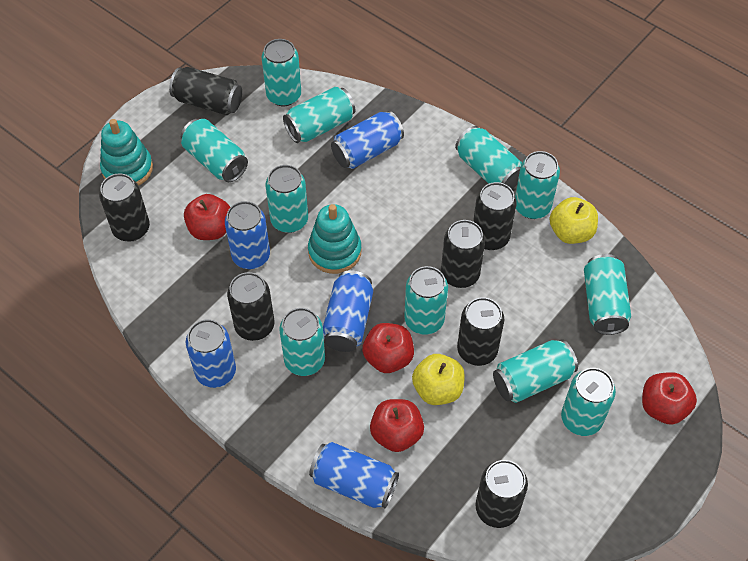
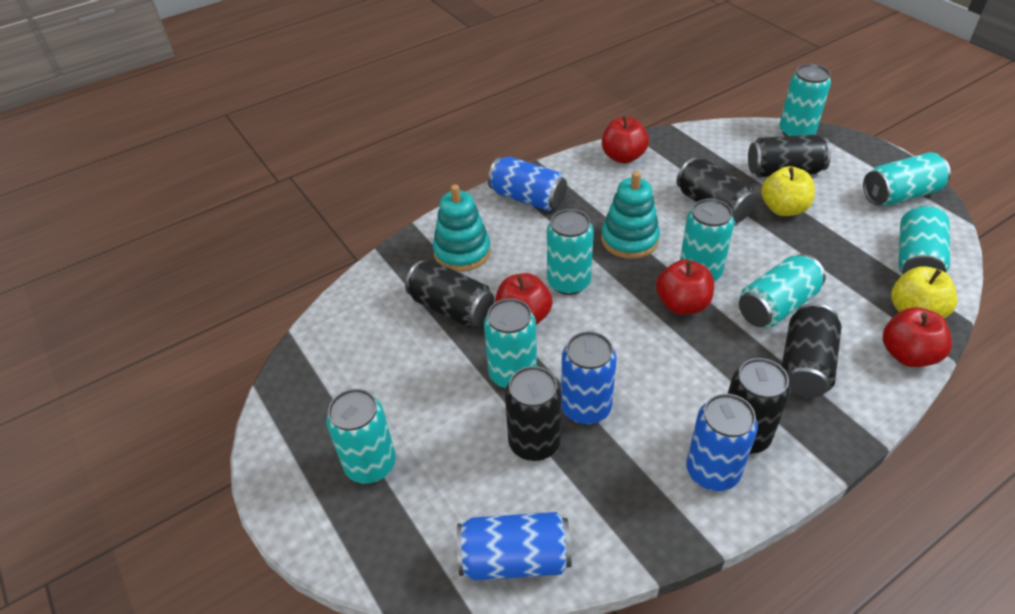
black can: [99,173,150,242] [169,67,242,115] [227,272,274,341] [441,220,485,288] [457,297,504,366] [473,182,517,250] [476,460,528,528] = 7 -> [405,260,494,328] [505,366,562,461] [676,158,756,223] [727,358,791,454] [748,134,831,177] [782,303,841,398] = 6
blue can: [186,319,236,388] [225,201,270,269] [309,442,399,508] [323,270,373,352] [331,111,404,169] = 5 -> [457,512,572,580] [488,156,567,211] [561,331,617,425] [686,394,758,491] = 4
turquoise can: [181,119,248,182] [262,39,301,106] [266,165,308,233] [279,308,325,376] [283,87,355,143] [404,266,448,335] [455,126,522,189] [493,339,578,403] [515,151,560,219] [561,368,616,436] [584,254,631,335] = 11 -> [326,389,396,484] [484,298,537,388] [547,209,594,295] [680,199,735,281] [739,254,826,328] [779,64,831,136] [863,152,951,206] [898,205,950,274] = 8

